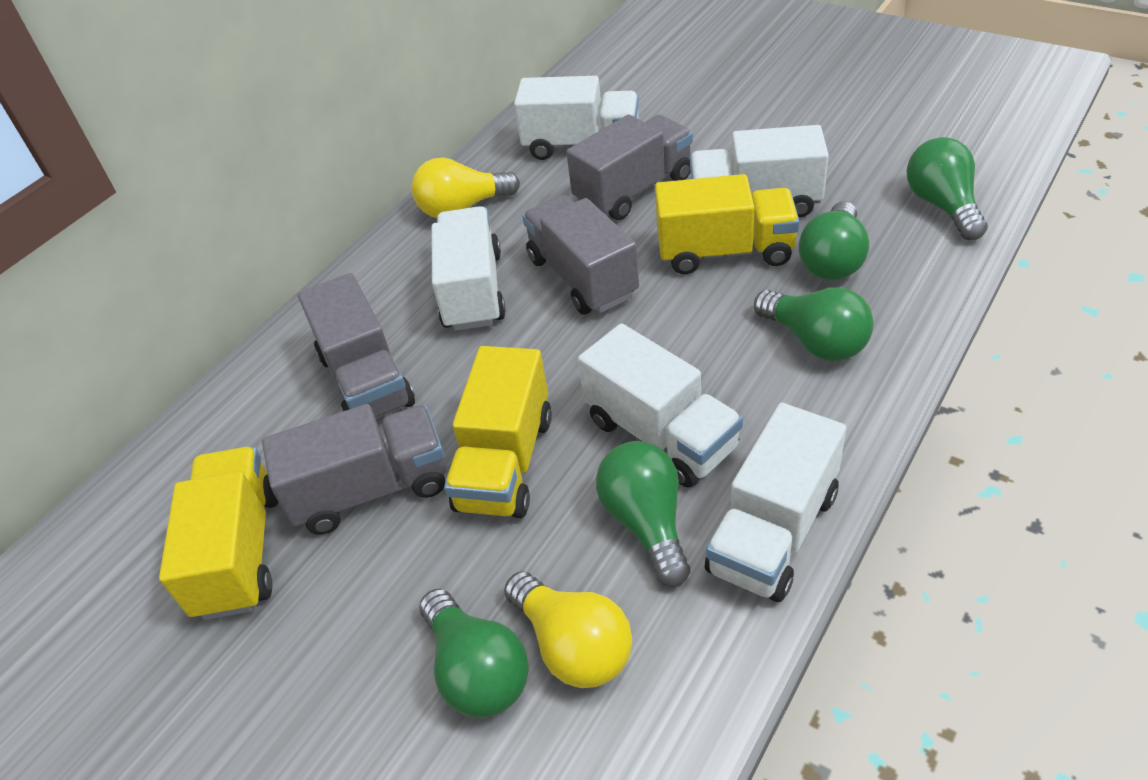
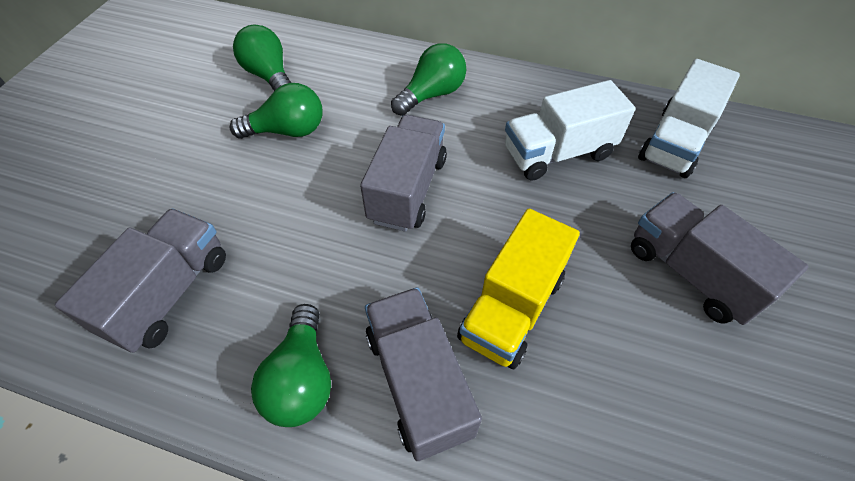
green light bulb: [419,589,529,718] [596,441,690,587] [754,287,874,361] [799,201,869,280] [906,137,988,240] = 5 -> [230,83,322,139] [233,25,291,91] [251,304,331,427] [391,43,466,116] = 4
white truck: [432,206,506,331] [514,76,639,160] [578,323,743,488] [690,125,829,218] [705,403,846,602] = 5 -> [505,80,636,181] [638,59,740,178] = 2
yellow light bulb: [412,158,520,218] [504,571,632,688] = 2 -> none = 0
yellow truck: [159,447,278,620] [444,346,552,518] [655,174,800,274] = 3 -> [457,209,580,369] = 1

